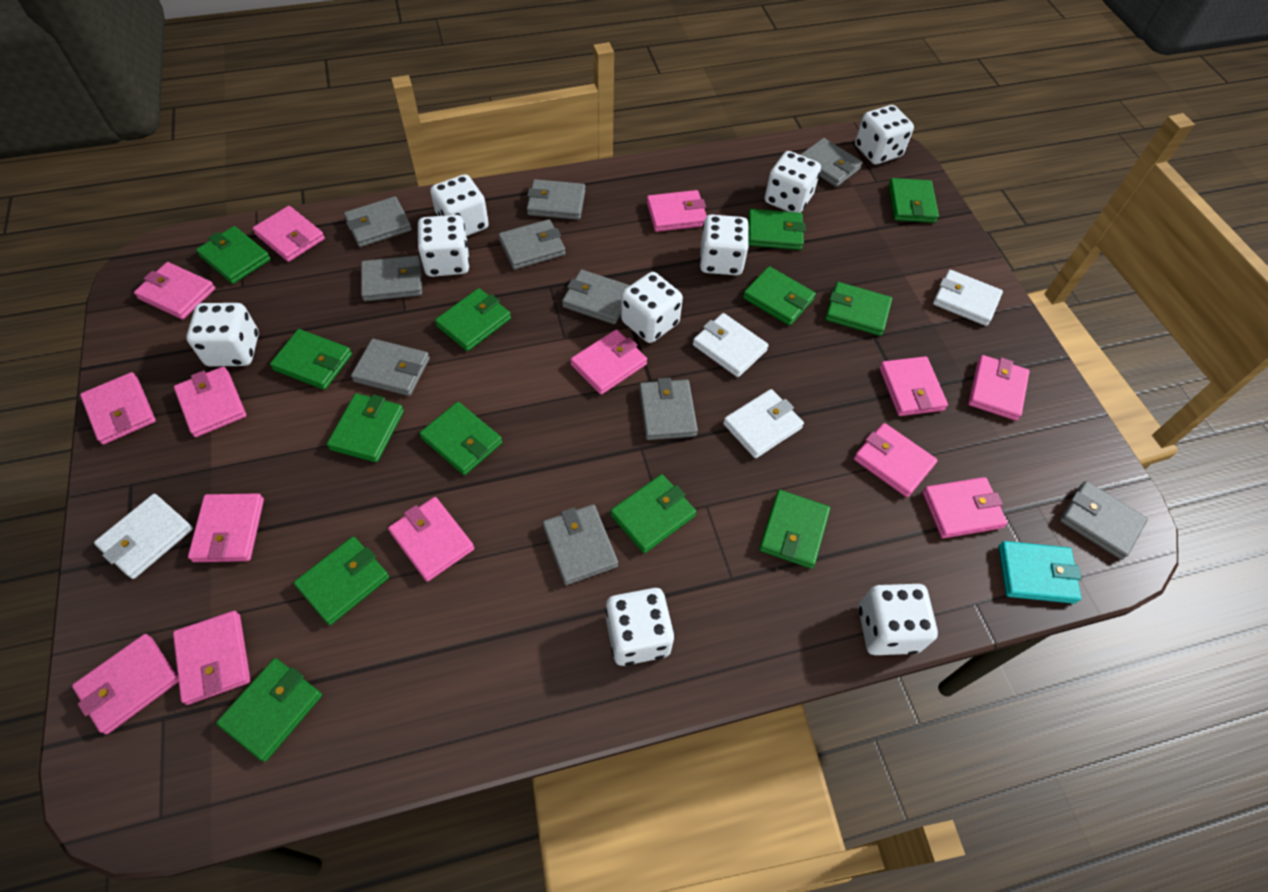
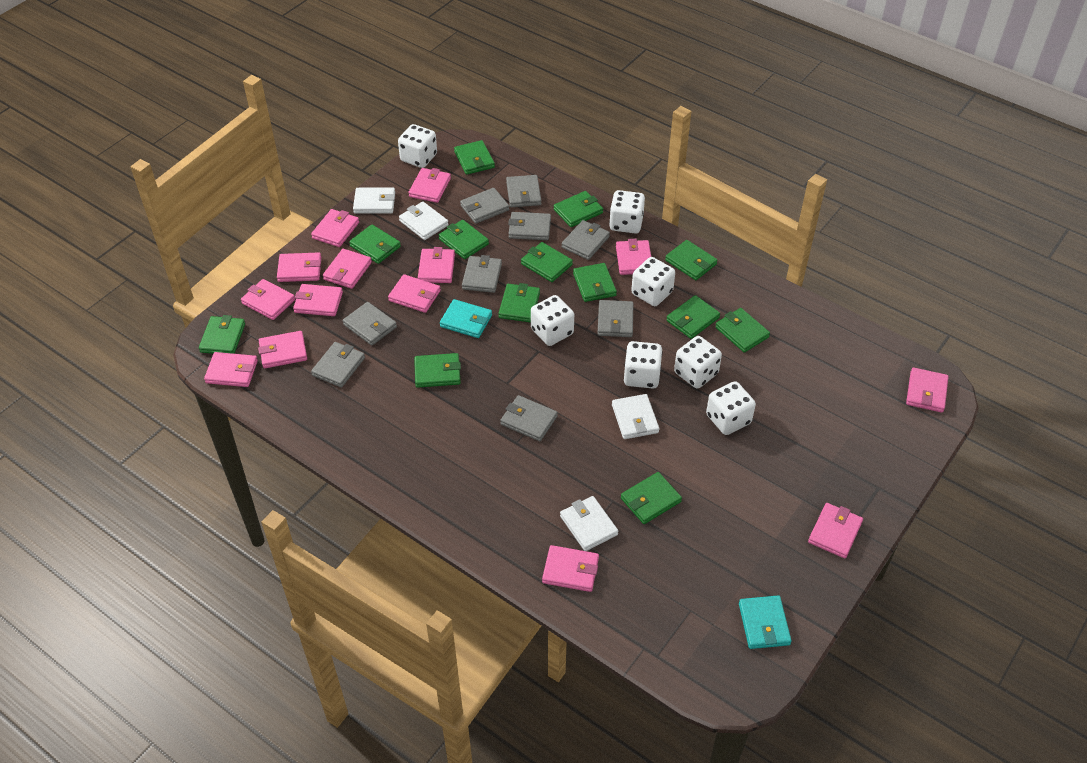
grey wallet: [344,197,412,247] [351,339,430,396] [361,255,422,301] [498,219,566,270] [527,179,586,220] [543,504,618,585] [562,270,630,324] [639,378,698,440] [800,138,863,187] [1060,481,1148,560] = 10 -> [311,342,365,387] [343,302,397,345] [460,188,509,224] [462,255,502,293] [500,395,558,441] [506,175,541,207] [508,212,551,240] [561,220,610,260] [597,300,633,337] = 9
turquoise wallet: [999,541,1082,604] = 1 -> [440,299,492,338] [739,595,792,649] = 2
white dice: [186,303,259,367] [417,215,470,277] [430,174,489,236] [605,588,674,666] [621,272,683,343] [700,214,749,275] [764,151,821,213] [855,105,914,165] [859,584,938,655] = 9 -> [398,124,437,168] [531,295,574,346] [609,190,645,234] [624,341,663,389] [631,257,675,306] [674,336,722,389] [706,381,756,435] = 7

